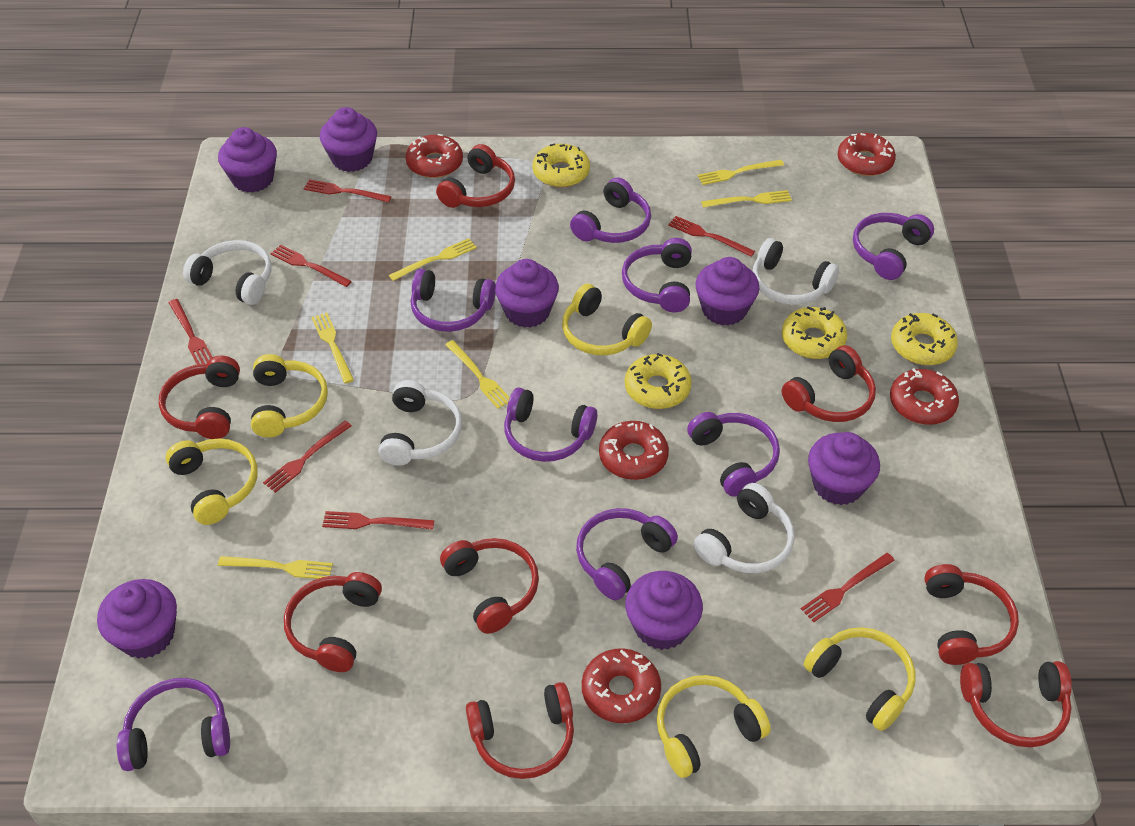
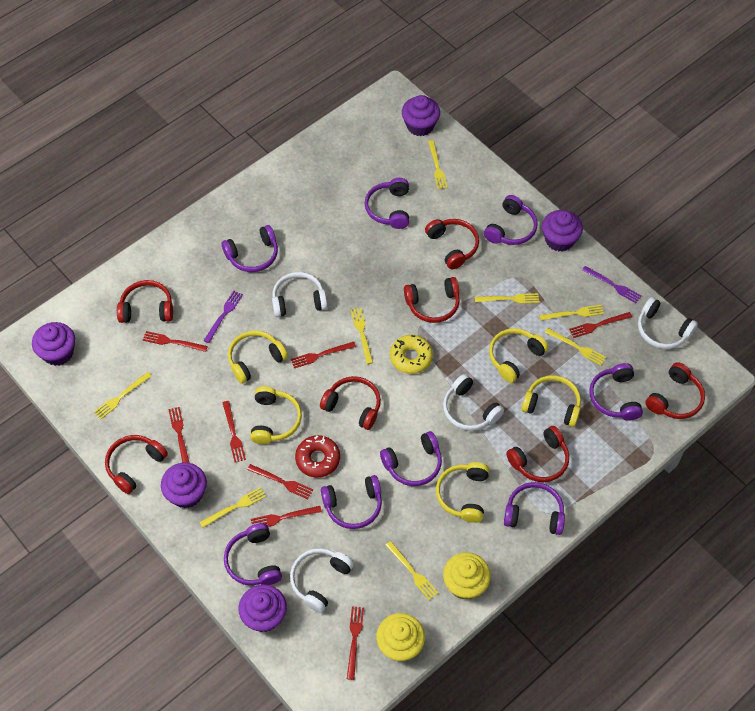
purple cupcake: [97,579,177,659] [218,127,277,193] [320,107,377,172] [495,259,559,328] [625,571,703,650] [695,257,760,326] [808,432,880,505] = 7 -> [32,322,75,366] [161,463,207,508] [238,584,287,632] [402,95,440,136] [542,210,583,252] = 5
purple fork: none = 0 -> [203,291,243,343] [582,266,641,303] = 2
red donut: [405,134,463,178] [582,648,661,723] [599,421,669,480] [837,133,896,176] [890,368,959,425] = 5 -> [295,435,340,478] = 1
red fork: [169,299,213,365] [263,421,352,493] [270,245,352,287] [303,179,392,203] [322,511,434,530] [668,216,755,257] [801,553,895,622] = 7 -> [143,331,208,352] [168,407,190,463] [222,401,246,462] [247,464,313,499] [251,506,322,527] [291,342,356,368] [347,606,364,680] [569,312,632,338] = 8
red headphones: [159,355,240,439] [284,572,382,672] [436,144,515,208] [440,538,539,634] [466,682,574,779] [782,345,876,422] [924,564,1019,665] [960,661,1072,747] = 8 -> [105,435,168,494] [117,280,173,323] [320,376,381,430] [404,277,460,323] [425,219,479,269] [506,426,569,482] [645,362,705,419] = 7
yellow cupcake: none = 0 -> [376,613,425,661] [443,552,491,600] = 2
yellow donut: [532,144,590,188] [625,353,692,409] [782,306,847,359] [891,313,958,365] = 4 -> [390,335,433,374] = 1
yellow fork: [218,556,333,579] [312,313,354,383] [389,238,477,281] [445,340,510,409] [697,160,784,185] [701,190,792,208] = 6 -> [94,372,151,419] [199,487,266,528] [351,308,373,364] [385,541,438,600] [428,140,448,189] [475,293,539,303] [539,305,604,321] [545,328,606,366] = 8

